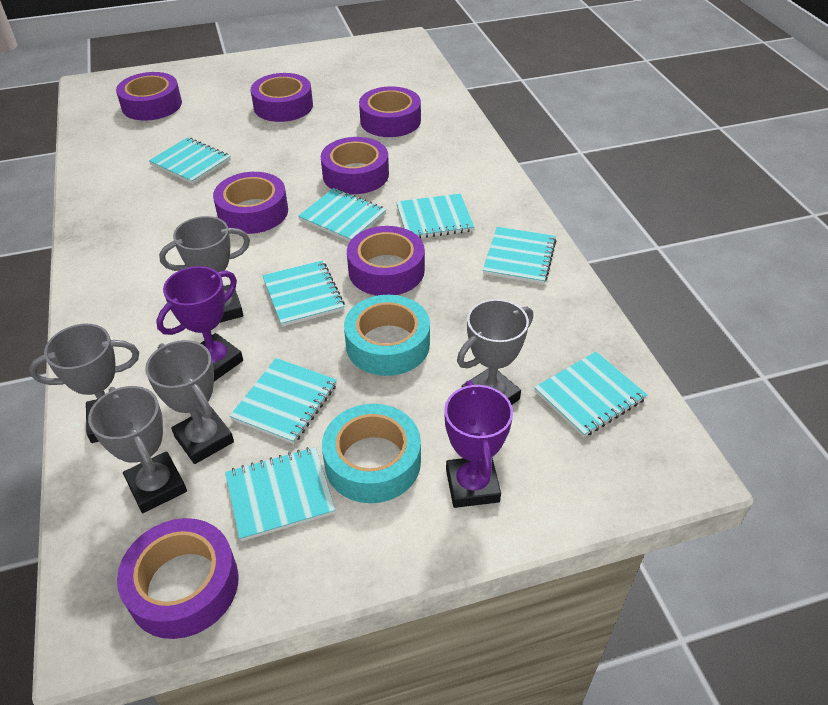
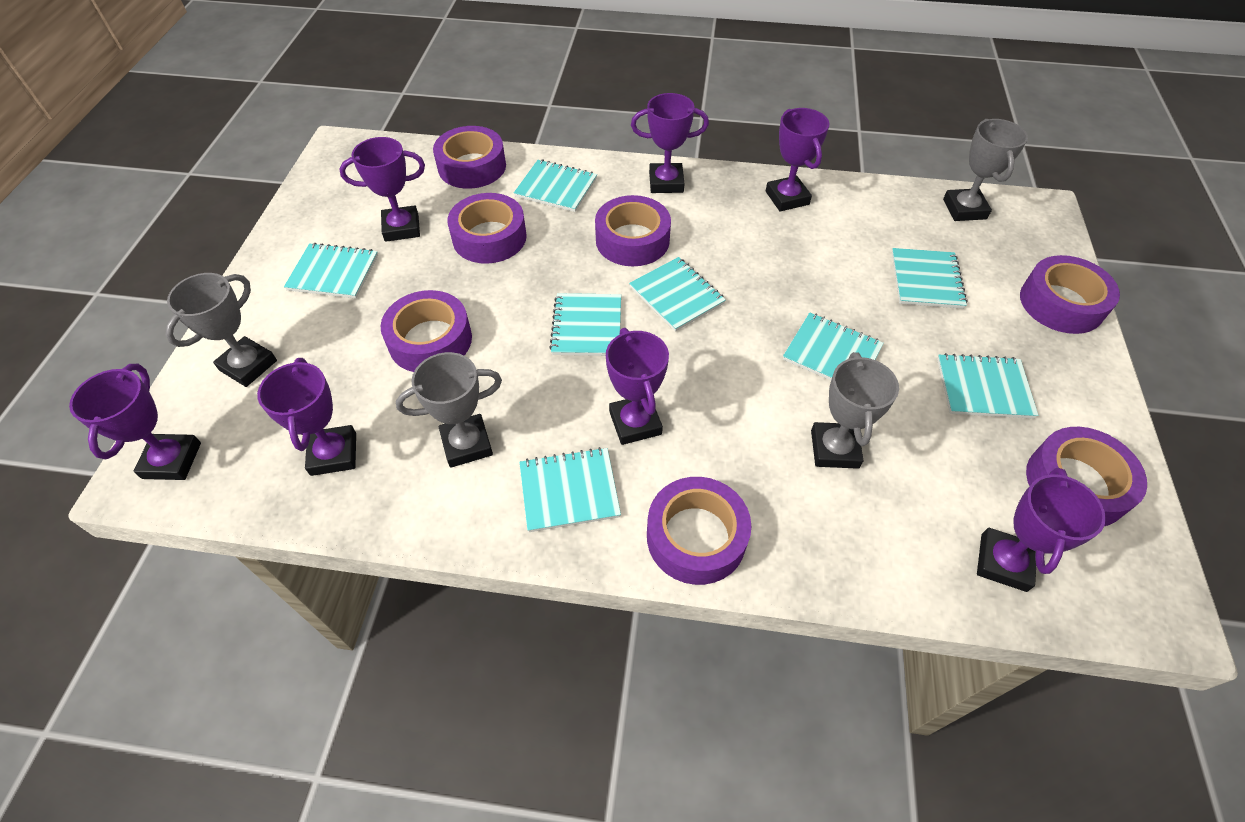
grey trophy: [29,324,139,443] [88,386,187,513] [145,340,234,464] [159,216,250,323] [457,299,533,405] = 5 -> [166,273,277,387] [396,352,502,468] [811,352,899,469] [943,119,1028,221] = 4
purple trophy: [156,266,243,381] [444,380,513,508] = 2 -> [69,364,201,480] [257,358,356,476] [339,137,425,242] [606,328,669,445] [631,93,709,193] [766,108,830,211] [977,468,1106,592] = 7
turquoise tape: [322,404,421,503] [344,295,430,376] = 2 -> none = 0

